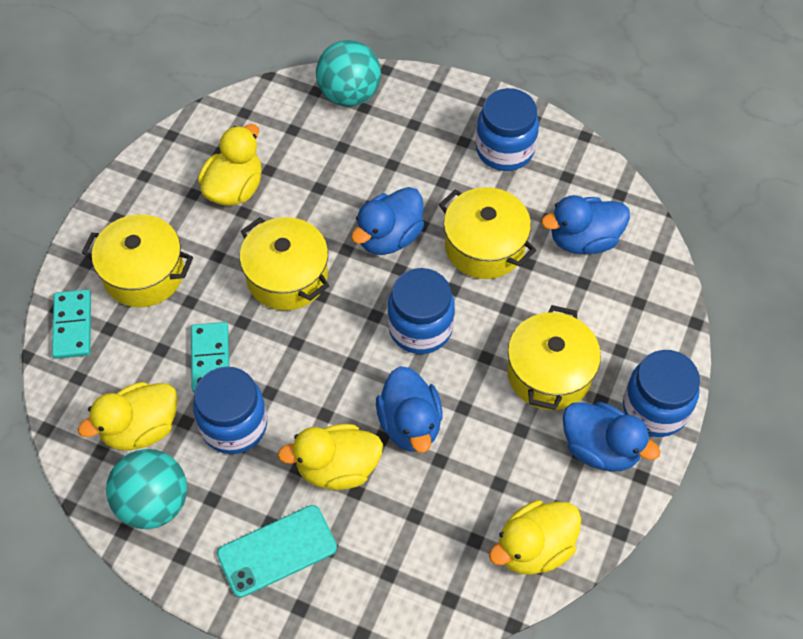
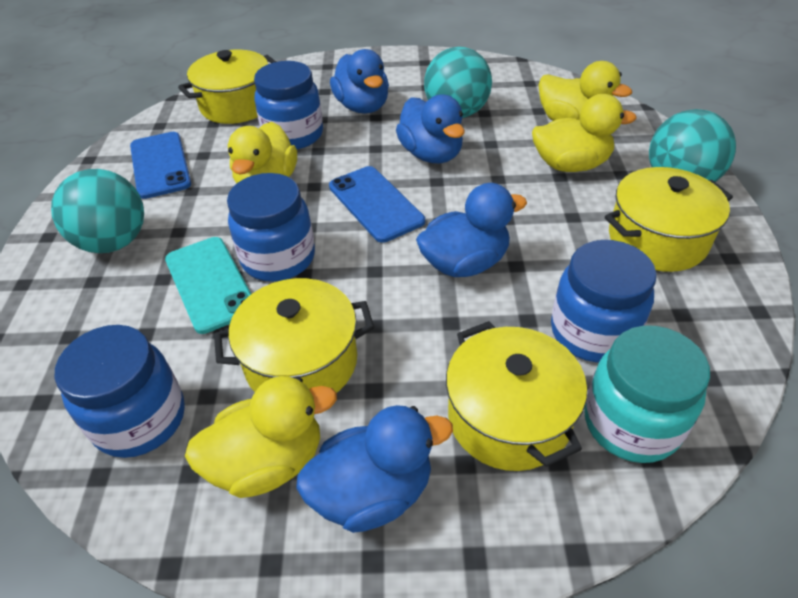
blue phone: none = 0 -> [130,132,191,199] [329,166,425,243] = 2
turquoise ball: [106,449,187,529] [316,40,381,106] = 2 -> [51,169,144,253] [424,47,492,118] [649,109,736,182] = 3
turquoise domino: [52,289,91,359] [191,322,229,393] = 2 -> none = 0
turquoise jar: none = 0 -> [584,326,710,463] = 1

